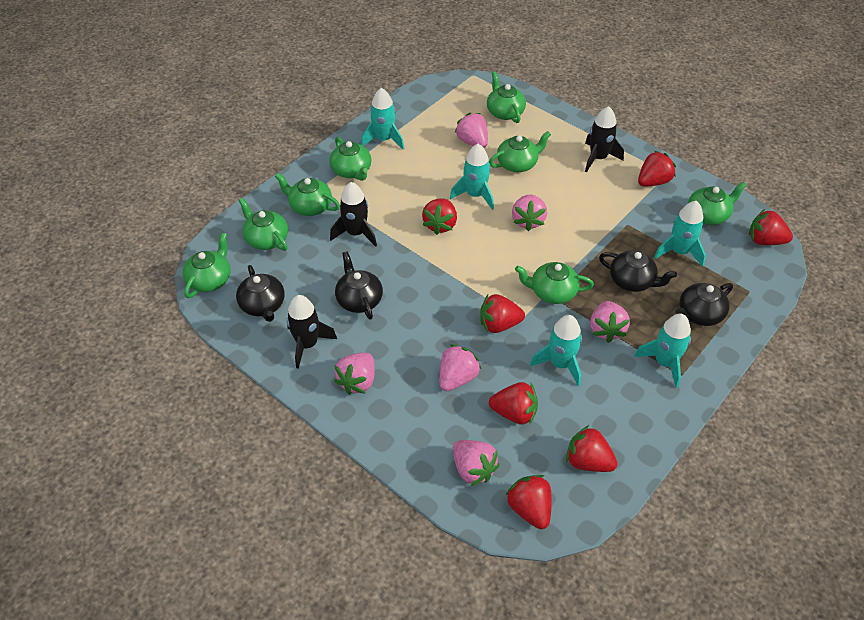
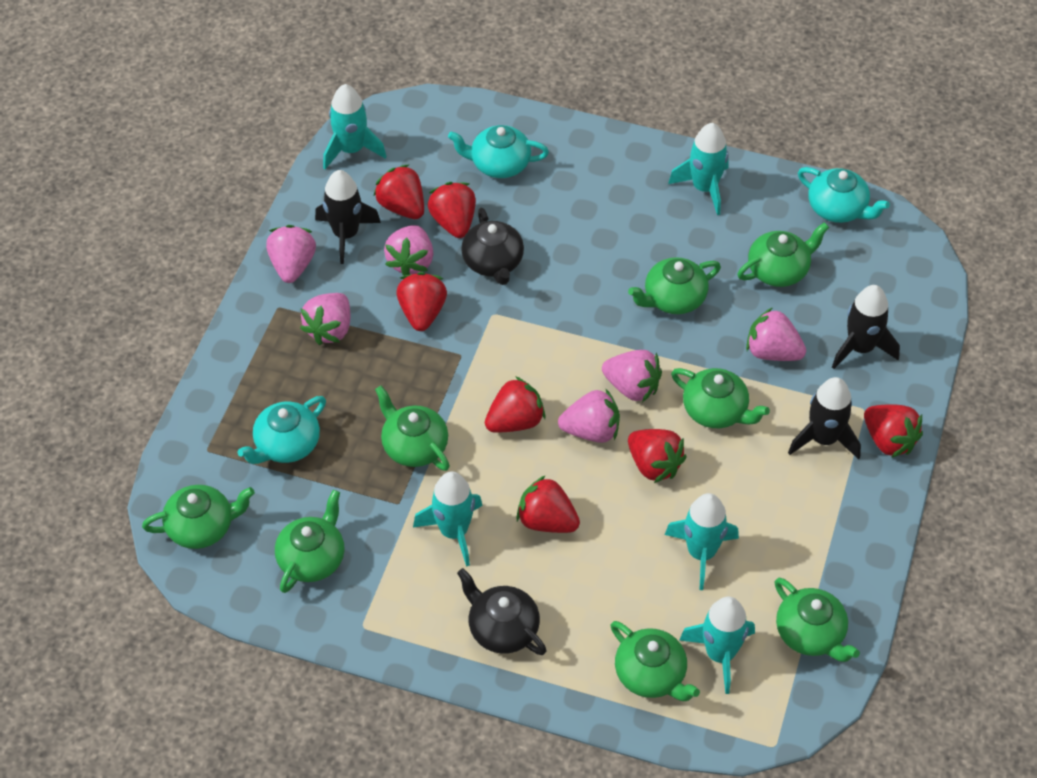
black teapot: [236,265,285,322] [335,251,383,320] [599,251,677,292] [675,283,733,326] = 4 -> [457,568,547,655] [461,207,524,285] = 2
turquoise teapot: none = 0 -> [238,396,326,464] [448,125,549,178] [798,167,890,223] = 3

